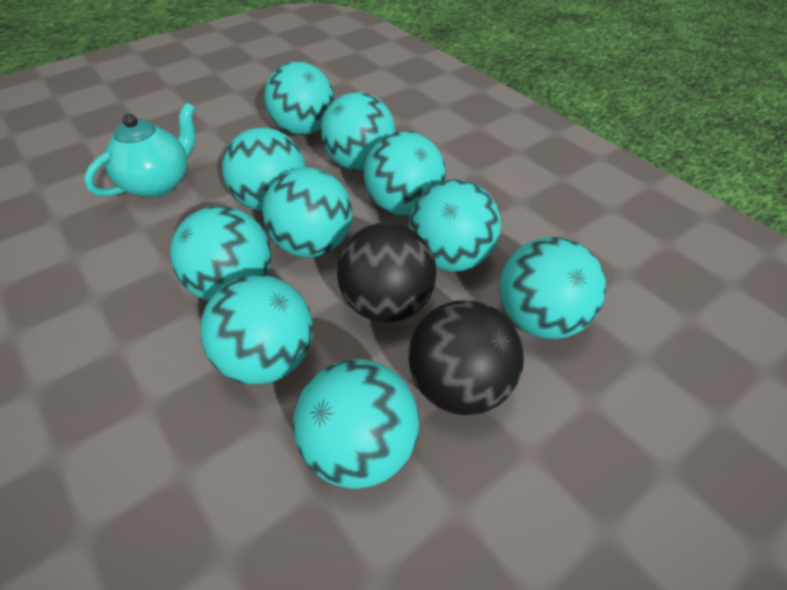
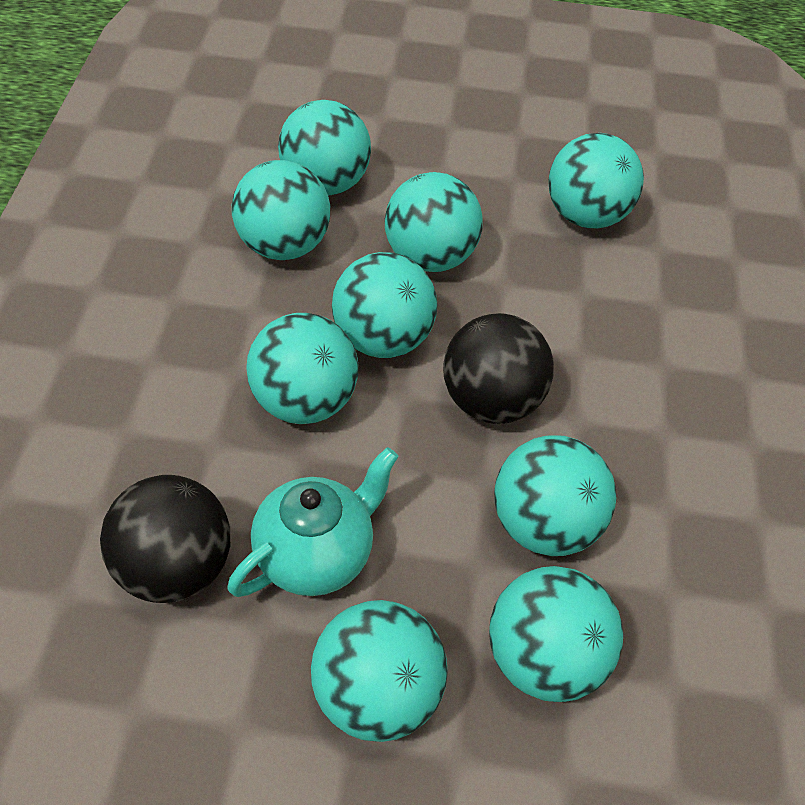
turquoise ball: [170,206,272,301] [200,275,313,385] [222,127,306,211] [262,167,352,257] [264,61,334,135] [293,359,419,489] [320,92,396,170] [364,131,446,216] [409,179,501,272] [500,237,606,339] = 10 -> [232,160,330,260] [246,313,359,424] [278,100,371,196] [311,600,448,742] [332,252,438,358] [385,172,483,272] [489,566,623,702] [494,435,616,556] [549,133,644,229] = 9

